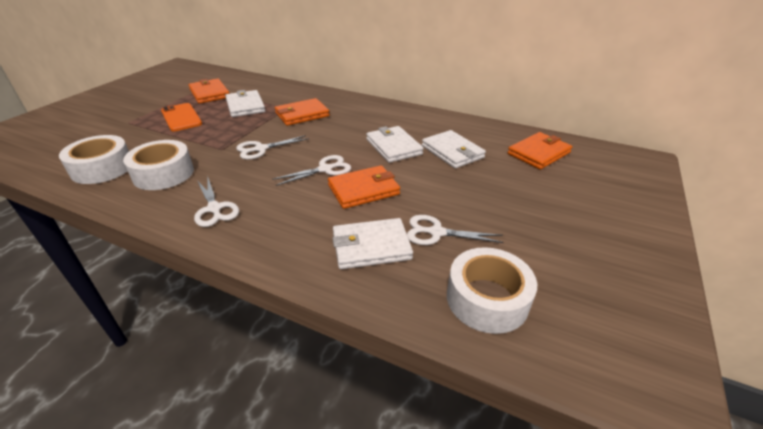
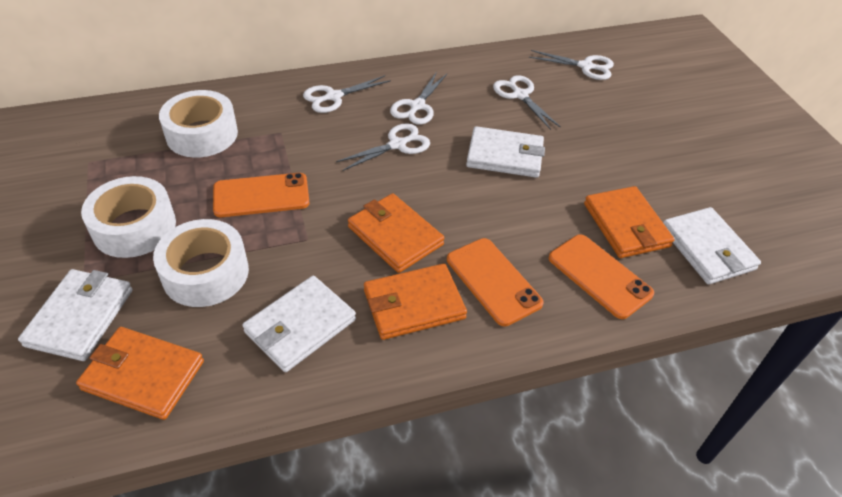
orange phone: [161,103,202,131] = 1 -> [213,173,310,217] [447,238,544,326] [549,234,654,319] = 3
white scissors: [194,178,239,227] [236,135,309,160] [272,155,351,186] [407,215,504,245] = 4 -> [303,75,391,113] [336,123,430,171] [390,72,447,125] [493,75,561,130] [529,50,614,80] = 5

